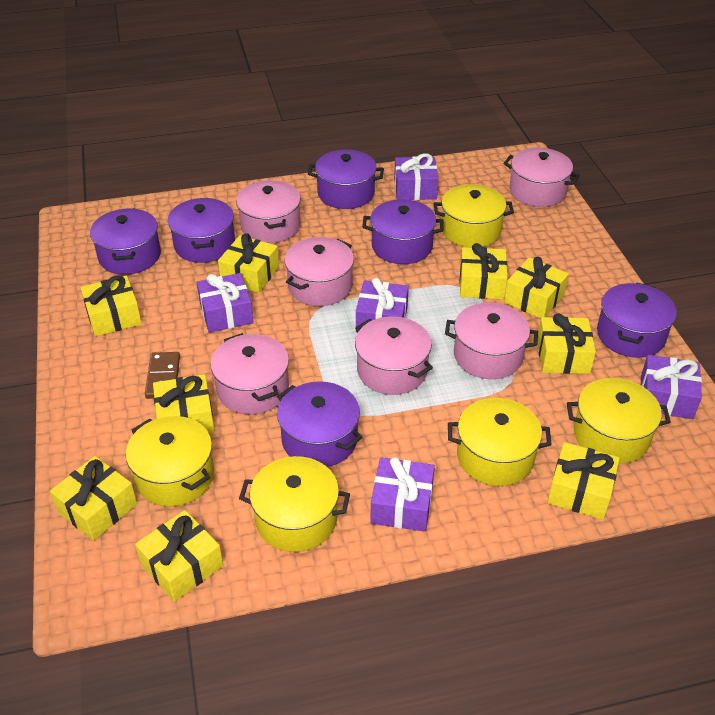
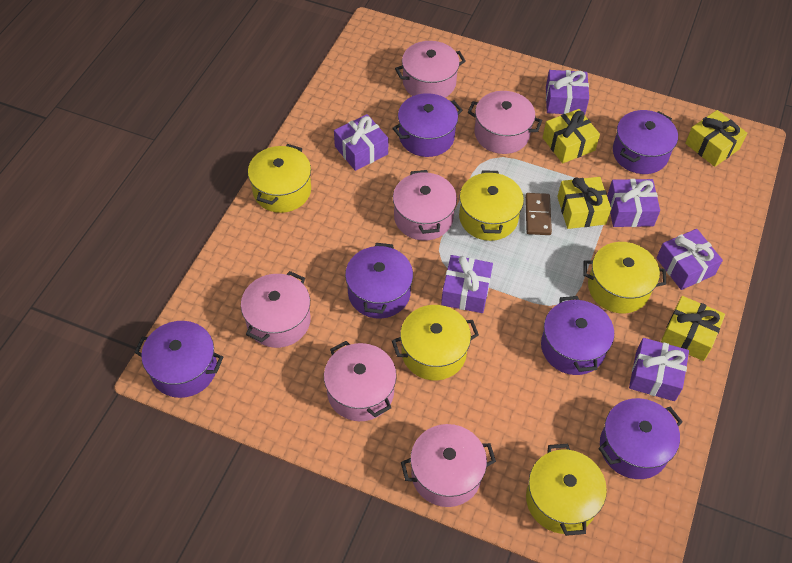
purple gift: [197,273,254,333] [356,278,409,333] [370,457,435,532] [394,153,439,200] [641,355,702,419] = 5 -> [334,114,388,171] [441,255,493,313] [546,70,589,115] [607,179,660,227] [629,338,689,401] [657,229,723,290] = 6
yellow gift: [50,456,137,541] [80,275,142,337] [135,510,223,602] [153,374,215,433] [218,233,279,293] [459,243,508,299] [504,257,569,318] [538,313,596,374] [547,442,620,520] = 9 -> [543,109,600,163] [557,177,611,229] [661,296,725,361] [685,110,747,167] = 4

